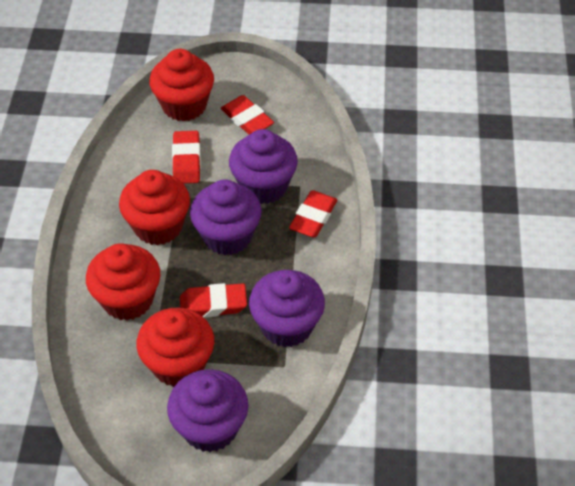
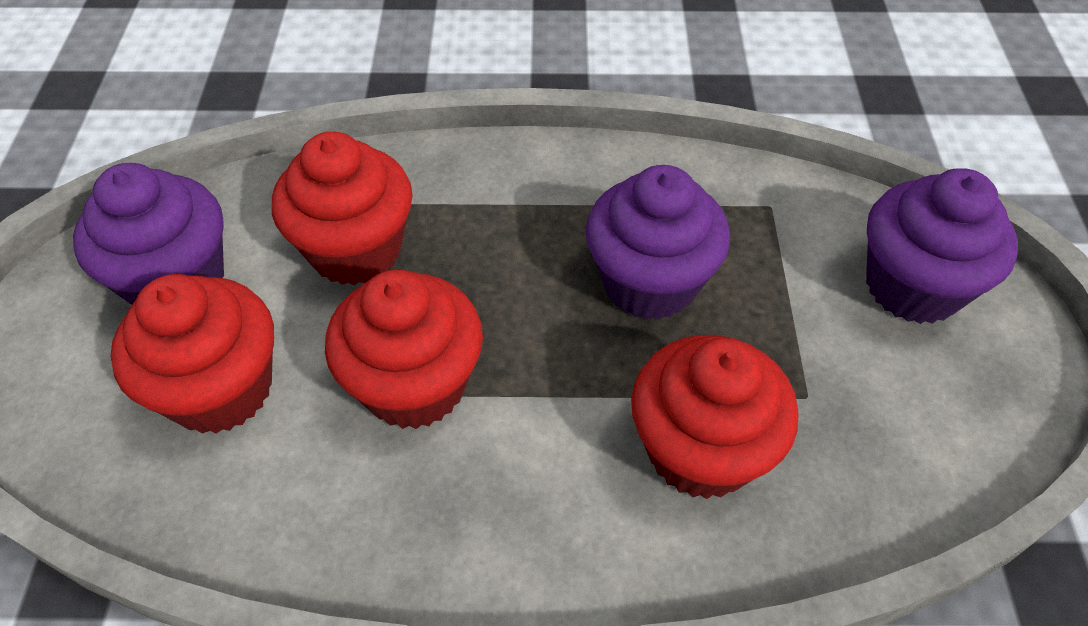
purple cupcake: [167,369,249,452] [190,179,262,255] [229,129,298,204] [249,270,325,347] = 4 -> [73,163,224,305] [586,165,730,320] [866,168,1018,324] = 3
red eraser: [172,131,201,184] [180,283,247,318] [221,95,274,135] [289,190,337,237] = 4 -> none = 0

